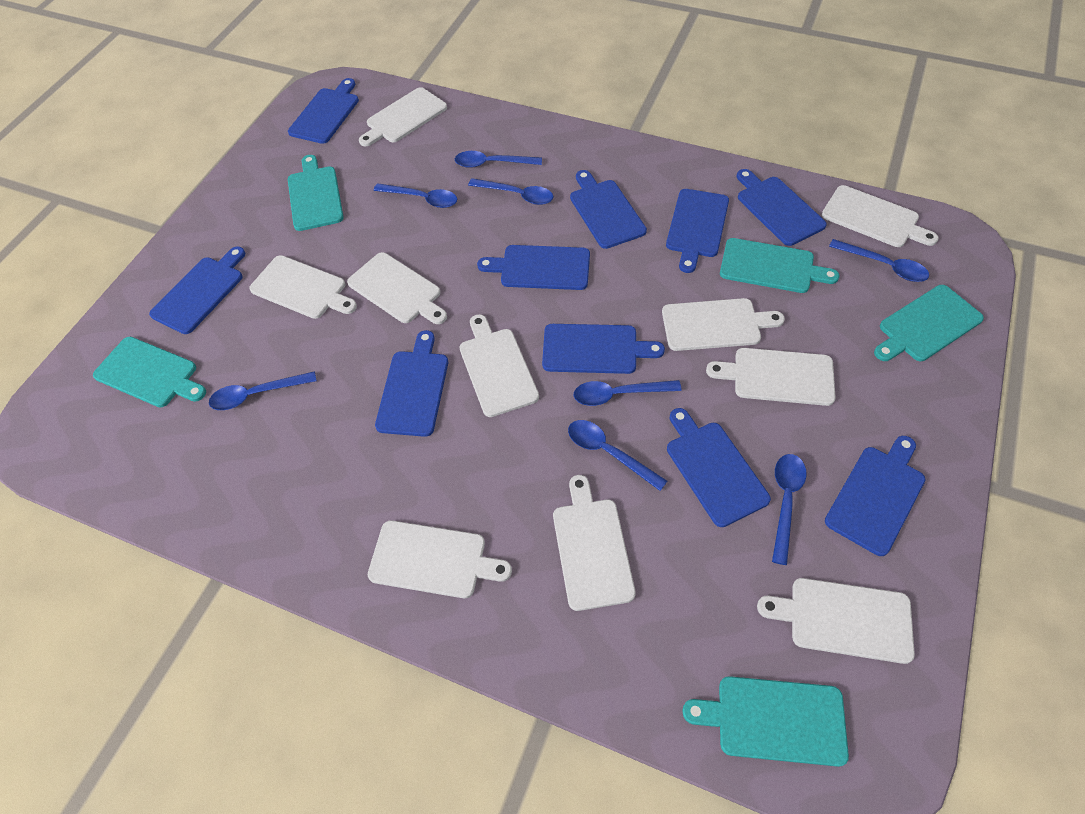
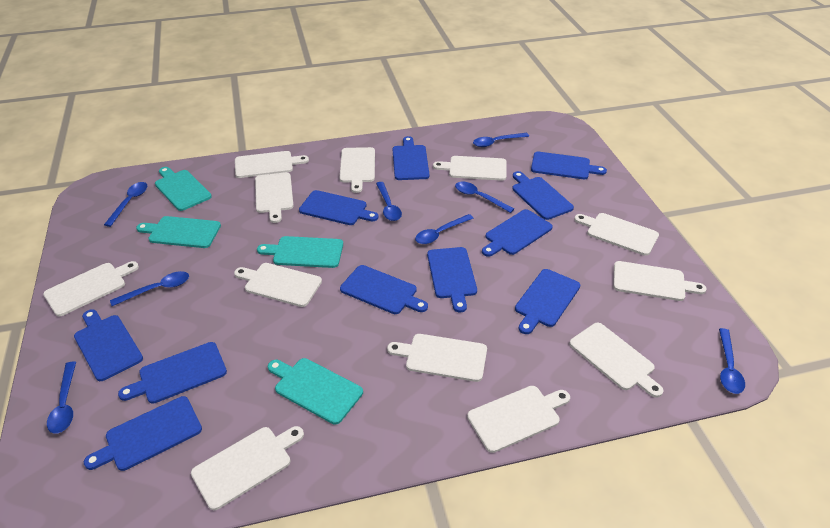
blue cutting board: [149,246,245,334] [288,78,359,144] [375,330,448,437] [477,245,590,290] [542,324,665,374] [570,170,647,249] [666,189,729,273] [667,408,771,527] [737,169,827,246] [825,436,926,556] = 10 -> [74,309,143,381] [84,396,202,471] [118,342,227,404] [299,190,379,225] [340,265,428,314] [393,136,430,180] [427,247,477,313] [482,209,553,257] [512,171,574,220] [515,269,580,334] [531,152,607,179] = 11
turquoise cutting board: [93,337,206,407] [288,155,344,231] [682,676,849,767] [720,238,839,293] [874,285,984,361] = 5 -> [136,216,221,248] [155,167,212,211] [257,236,343,268] [268,358,363,424] = 4
white cutting board: [249,255,357,319] [347,252,447,324] [359,87,447,147] [368,520,512,598] [459,314,539,417] [553,475,636,611] [662,298,785,351] [706,348,836,406] [757,578,915,664] [822,185,939,247] = 10 -> [43,261,139,316] [191,426,304,510] [234,263,322,307] [235,151,309,178] [255,172,294,223] [340,147,375,193] [387,334,487,382] [433,156,507,181] [467,386,570,453] [569,323,663,398] [574,213,659,256] [613,261,707,301] = 12

